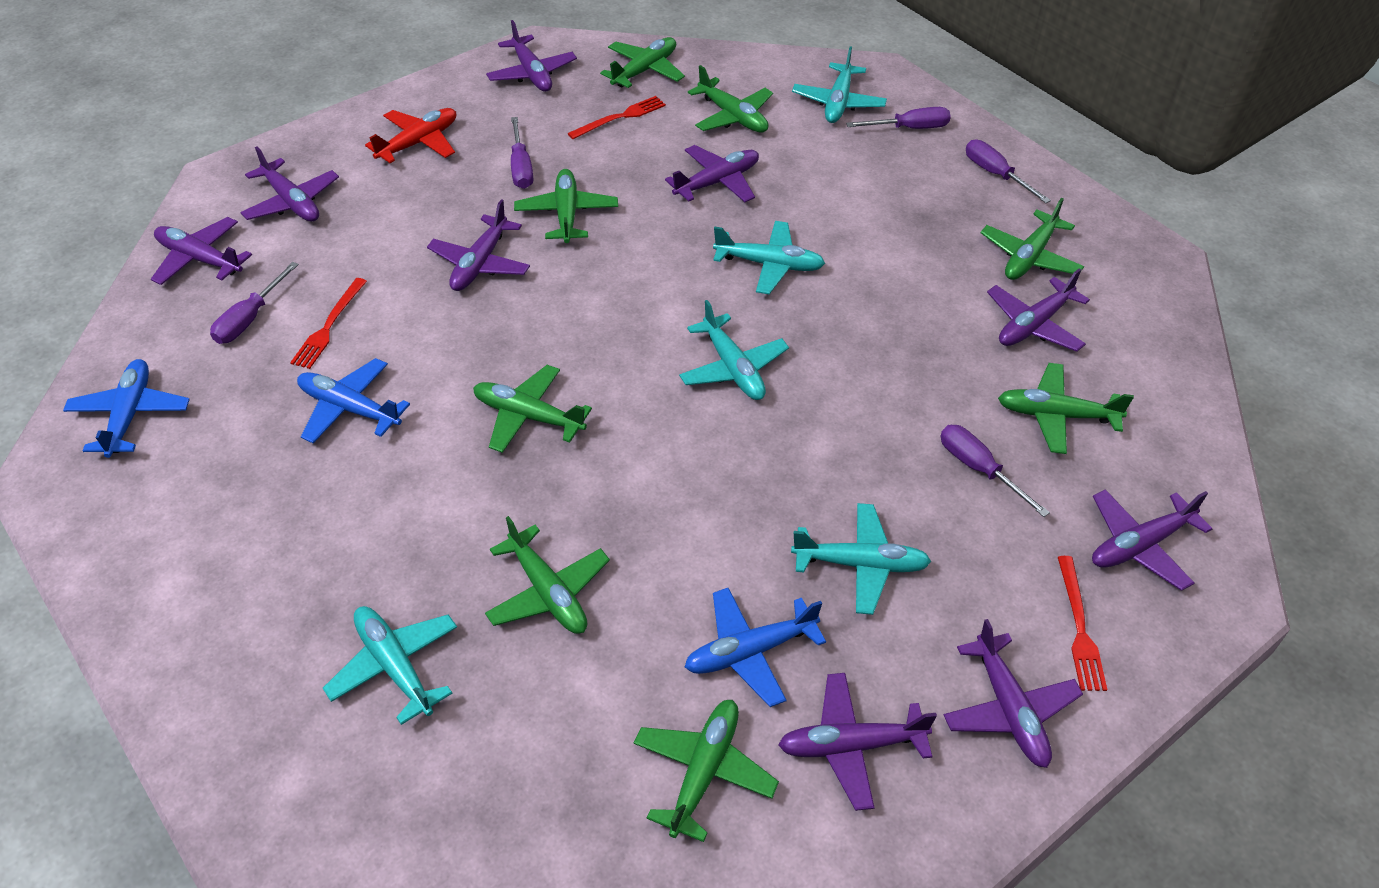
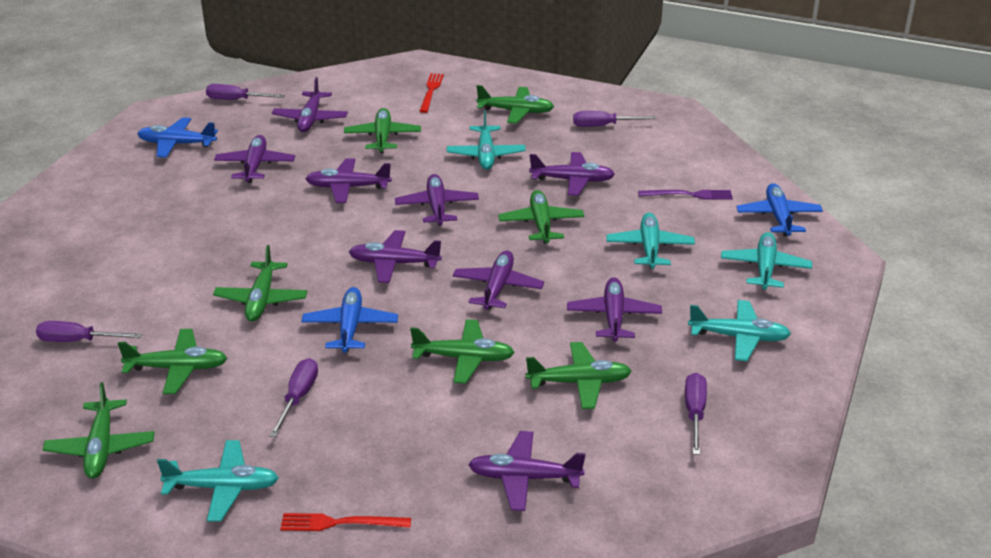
purple fork: none = 0 -> [638,190,733,199] = 1
red fork: [290,278,367,369] [567,96,666,139] [1058,556,1107,691] = 3 -> [280,513,411,531] [420,73,444,113] = 2
red plane: [365,108,456,163] = 1 -> none = 0

